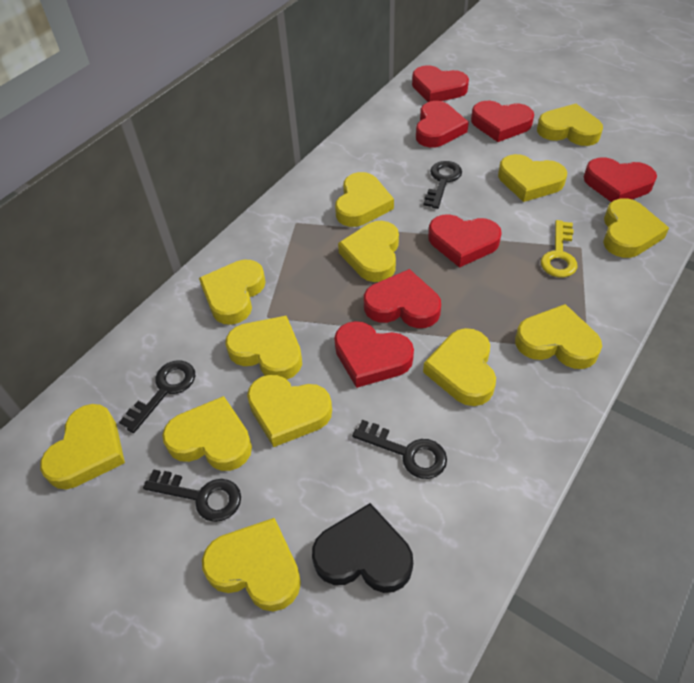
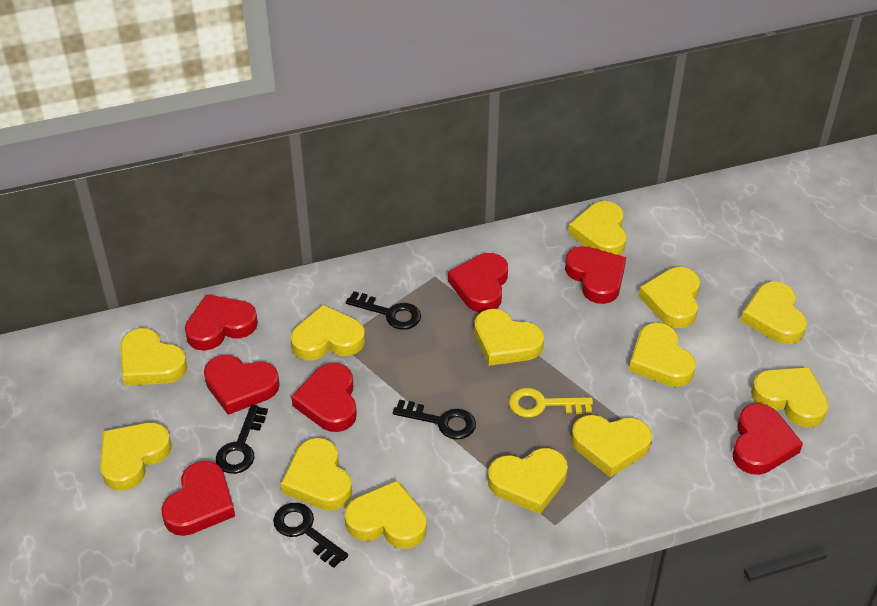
black heart: [312,503,413,593] = 1 -> none = 0

